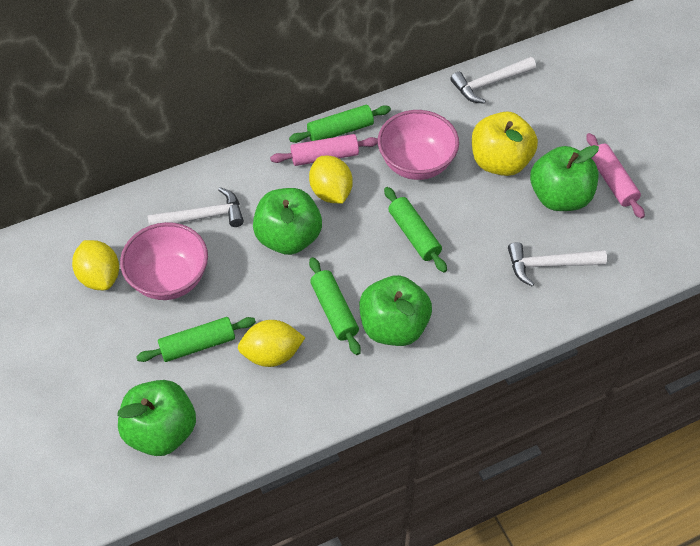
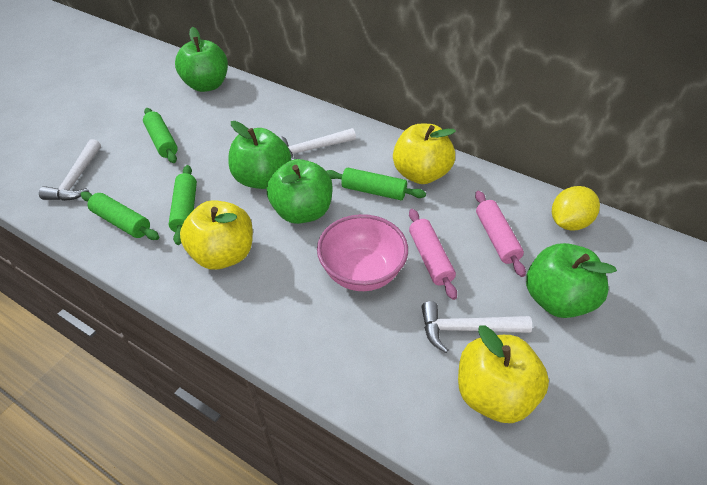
pink bowl: [120,222,208,300] [378,110,459,180] = 2 -> [317,214,408,291] = 1
yellow apple: [472,111,538,176] = 1 -> [180,200,253,270] [393,124,456,184] [458,325,549,423] = 3
yellow lemon: [72,240,119,290] [238,320,305,367] [309,156,353,204] = 3 -> [552,186,600,231] = 1

